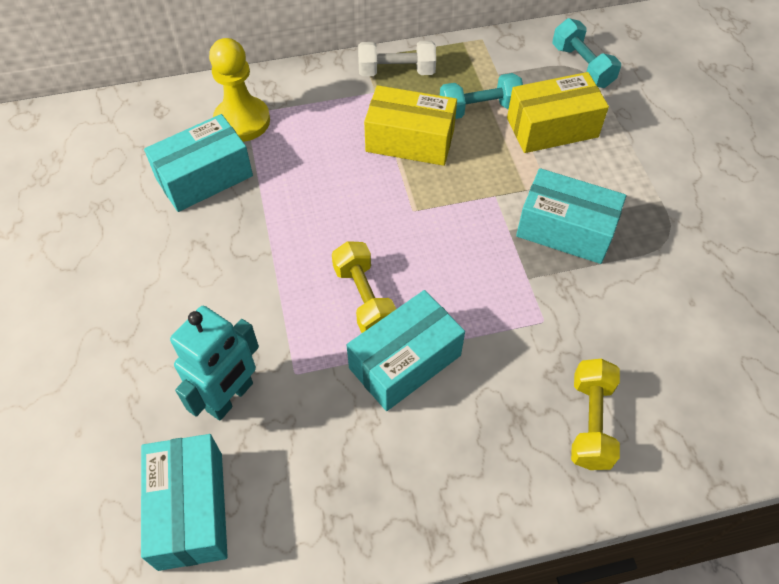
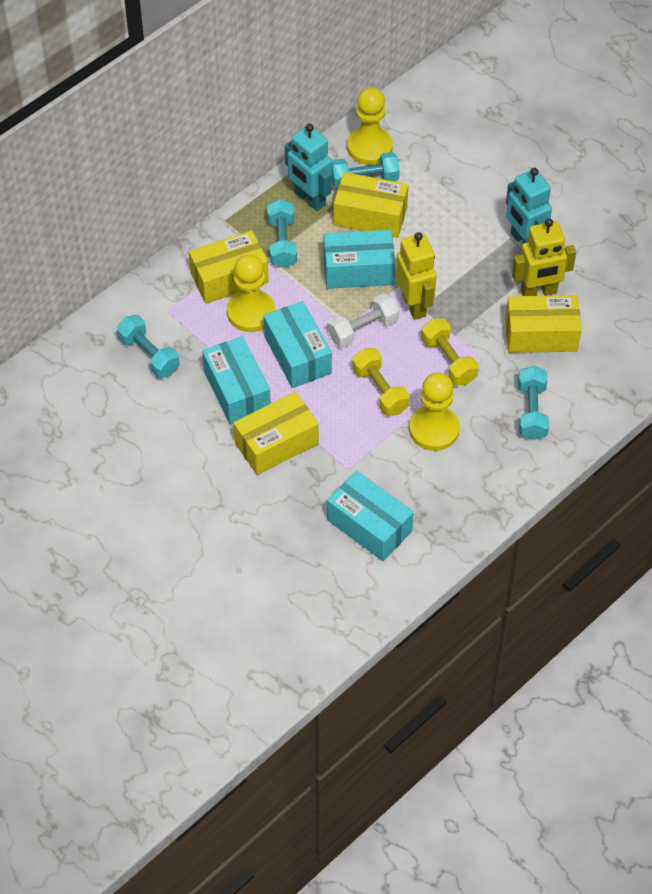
turquoise dumbbell: [440,73,523,119] [552,18,621,88] = 2 -> [117,315,180,378] [267,199,297,268] [332,152,400,189] [518,366,549,440] = 4
turquoise robot: [170,306,259,421] = 1 -> [285,124,332,211] [506,168,552,245] = 2
yellow box: [364,85,457,166] [507,72,609,153] = 2 -> [189,230,269,304] [233,392,319,475] [334,172,408,238] [505,295,582,353] = 4
yellow pawn: [209,38,270,142] = 1 -> [227,254,275,332] [347,87,393,165] [409,373,460,451] = 3
yellow robot: none = 0 -> [396,232,436,320] [512,218,576,296] = 2

